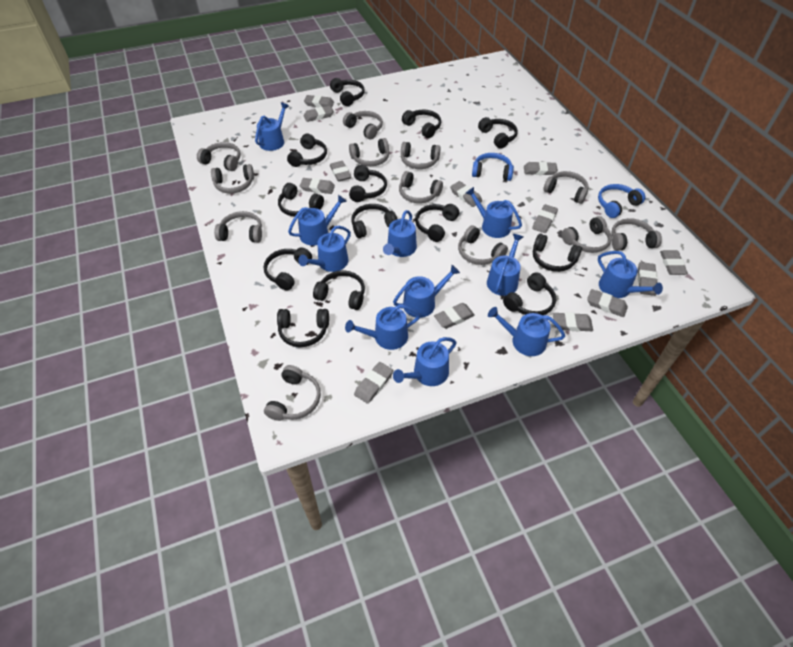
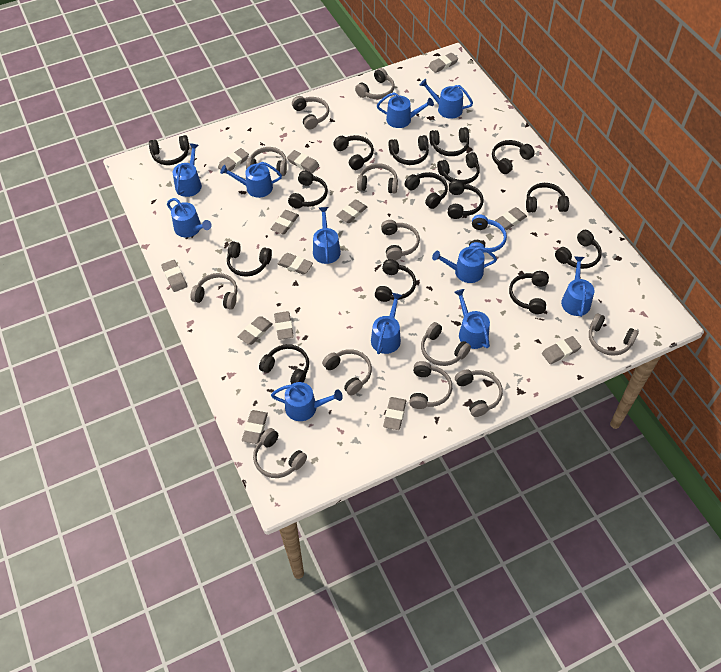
black headphones: [264,247,312,291] [277,309,329,347] [278,183,324,216] [287,133,327,167] [313,270,365,310] [330,78,365,106] [349,165,387,202] [351,204,397,238] [402,110,441,138] [415,204,459,242] [478,117,518,149] [503,272,556,315] [533,234,582,272] = 13 -> [149,135,189,165] [227,241,272,277] [259,344,309,384] [288,170,328,209] [333,135,374,170] [375,259,416,302] [389,135,429,165] [405,172,448,209] [429,127,469,156] [437,152,480,184] [448,180,484,219] [492,140,535,174] [509,271,549,314] [526,183,569,213] [555,230,602,269] = 15
blue headphones: [472,153,514,181] [598,184,645,218] = 2 -> [469,215,507,253] = 1

